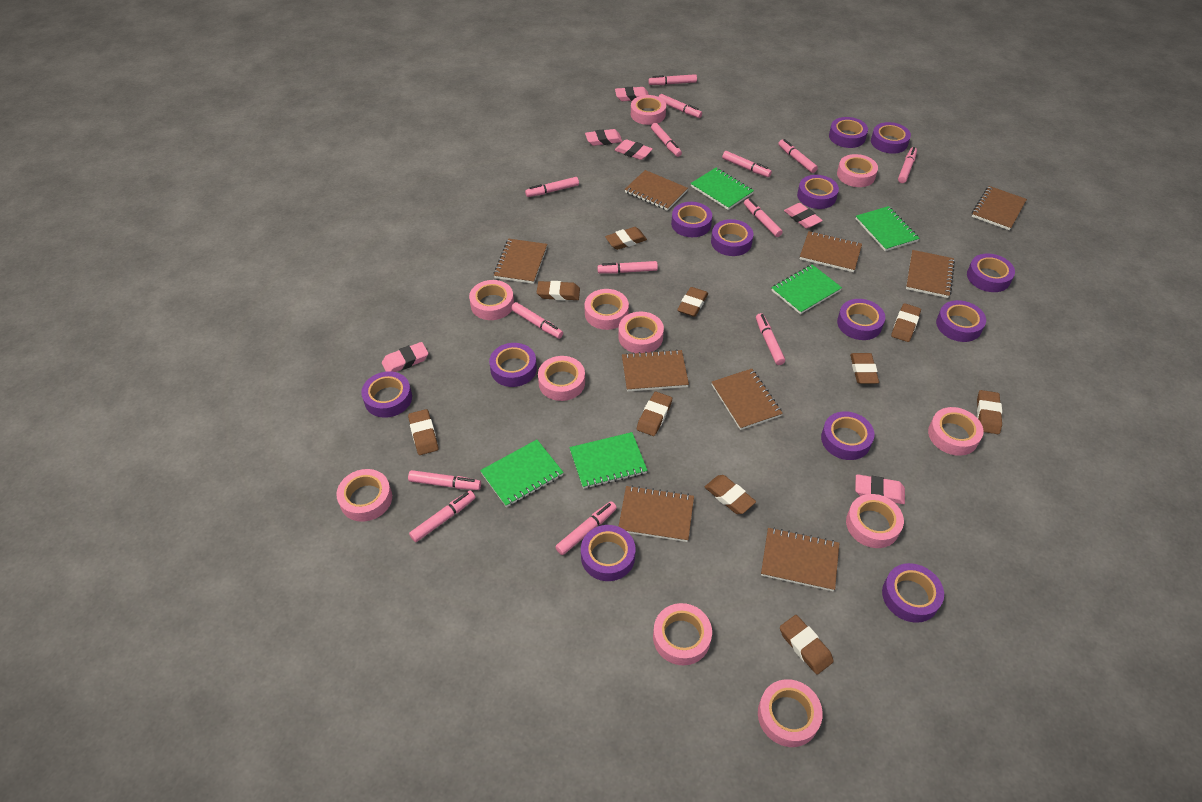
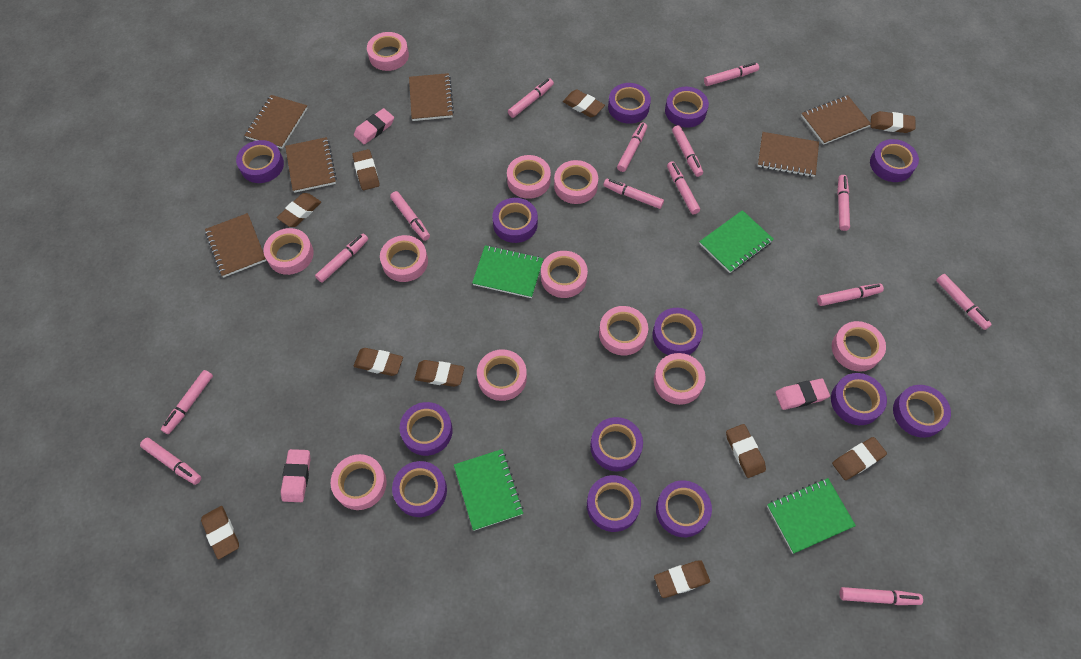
brown notebook: [494,239,547,284] [618,485,694,542] [622,349,689,392] [624,170,688,211] [712,369,783,430] [761,527,839,591] [800,231,862,272] [906,250,955,298] [972,186,1027,230] = 9 -> [205,213,266,277] [244,95,308,149] [285,137,337,193] [409,73,454,121] [758,132,819,177] [801,95,871,145] = 6
green notebook: [480,440,564,507] [569,432,648,489] [691,168,754,210] [771,265,842,314] [856,206,920,251] = 5 -> [454,449,524,531] [472,245,543,298] [699,210,774,273] [767,478,856,554] = 4
pink eraser: [382,342,429,372] [585,129,623,146] [615,87,649,101] [615,139,653,160] [784,203,823,229] [855,474,905,504] = 6 -> [281,449,311,502] [354,108,394,144] [775,379,830,410] = 3

